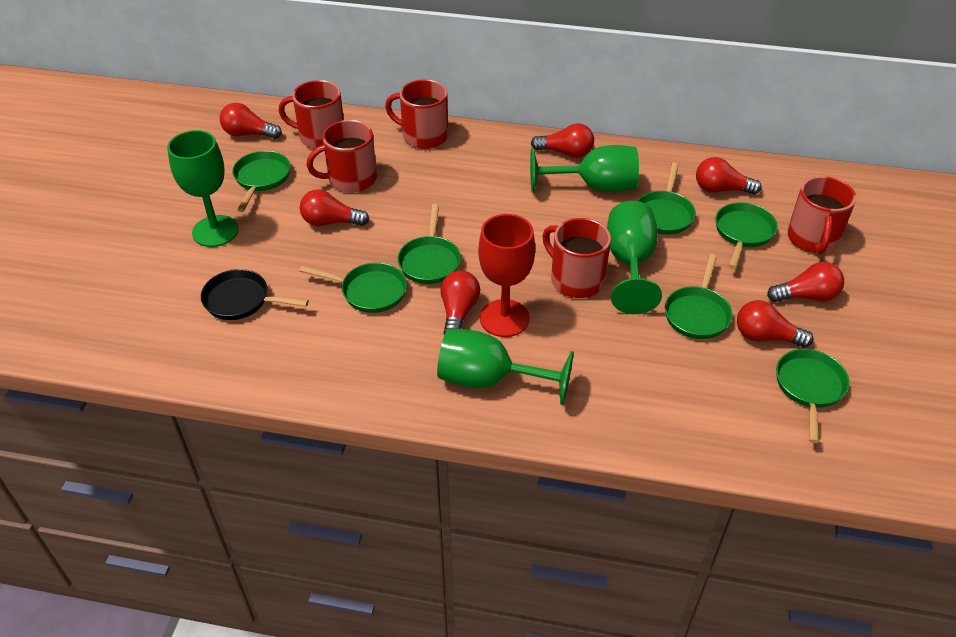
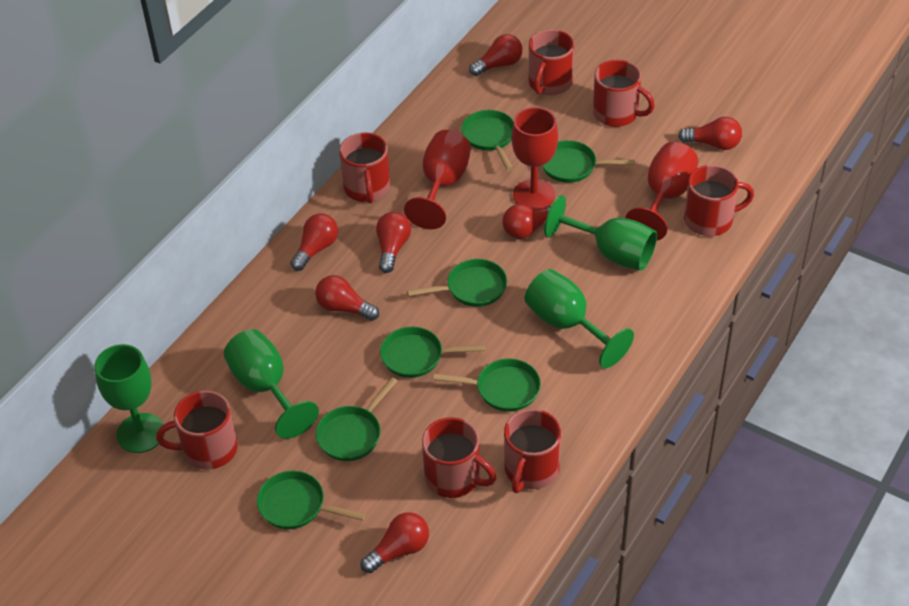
black pan: [201,269,309,320] = 1 -> none = 0
red goblet: [478,214,535,337] = 1 -> [404,130,471,229] [511,107,558,208] [625,142,699,241] = 3
red mug: [279,80,344,149] [306,120,377,193] [385,80,448,149] [542,218,611,298] [787,176,856,254] = 5 -> [156,390,238,470] [339,132,390,203] [422,417,496,498] [504,409,561,493] [529,29,574,95] [593,60,655,127] [684,165,754,236] = 7

